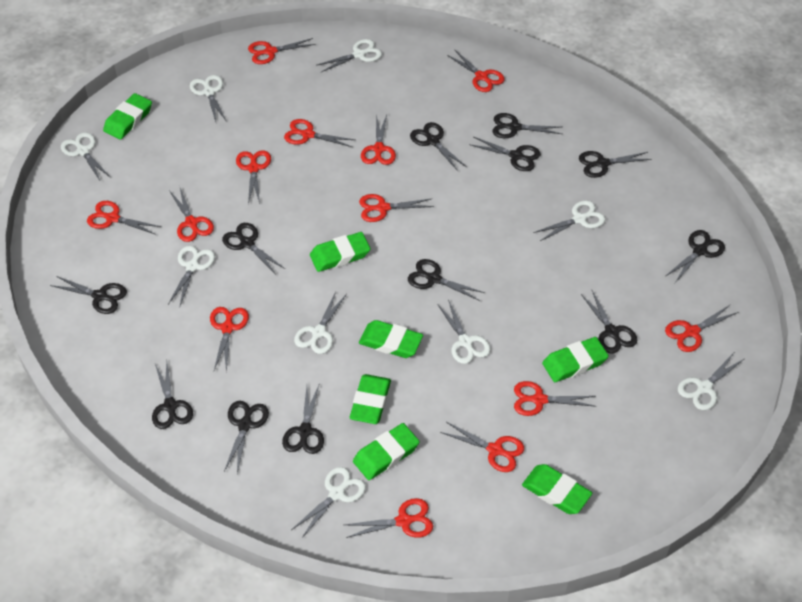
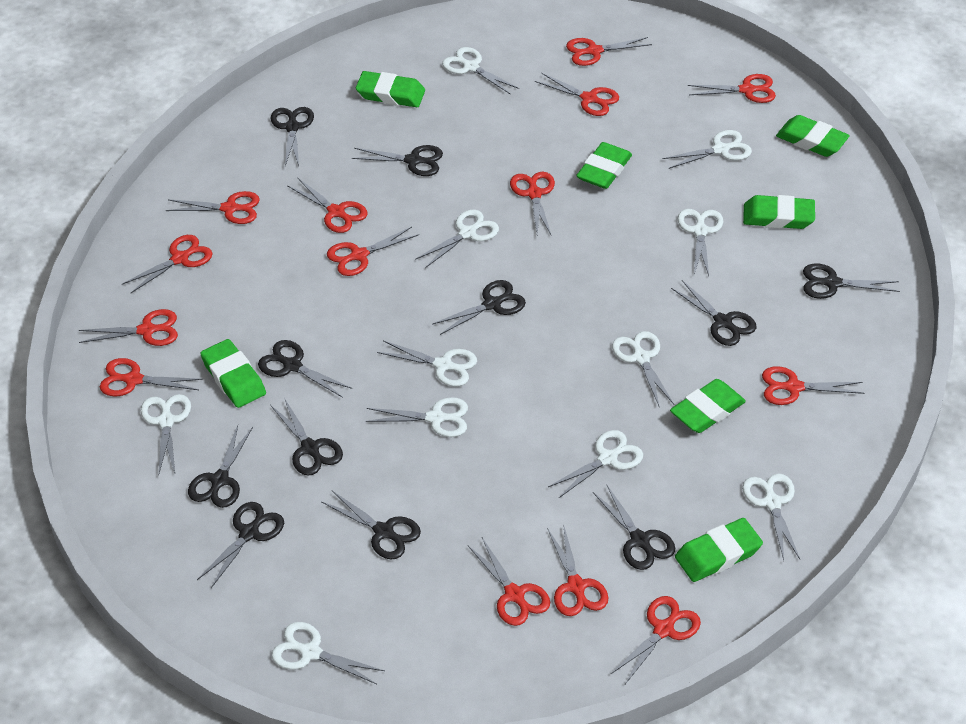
black scissors: [50,276,127,314] [152,362,193,429] [222,223,285,273] [224,401,269,473] [282,383,324,454] [408,259,485,301] [410,122,467,171] [469,137,541,171] [492,113,562,138] [579,151,652,178] [581,291,637,353] [666,230,725,283] = 12 -> [188,425,253,508] [197,502,284,588] [258,340,352,398] [270,398,343,476] [271,107,314,166] [322,491,421,559] [352,145,443,176] [433,280,526,335] [593,485,675,570] [671,280,757,346] [803,264,900,299] = 11
red scissors: [87,201,161,235] [170,188,214,242] [210,307,249,372] [236,150,271,204] [248,38,316,64] [284,119,355,147] [345,498,433,538] [359,194,434,222] [361,114,396,165] [440,422,524,472] [447,49,505,92] [514,381,597,416] [665,305,738,352] = 13 -> [79,309,178,346] [100,358,203,396] [122,235,213,293] [166,191,260,224] [287,177,367,233] [327,227,419,276] [468,538,550,626] [510,172,555,236] [535,73,619,116] [547,524,608,616] [566,37,652,66] [610,596,701,684] [688,74,776,103] [762,366,864,405] = 14
white scissors: [61,132,111,182] [168,246,215,308] [190,75,227,122] [291,467,366,539] [294,291,347,354] [316,39,382,72] [437,300,491,364] [534,200,606,241] [678,353,744,410] = 9 -> [141,394,191,473] [272,622,385,684] [365,397,468,437] [377,341,477,387] [415,210,499,268] [442,47,519,95] [548,430,643,499] [612,331,674,408] [663,130,752,169] [677,209,723,276] [742,474,800,560] = 11

